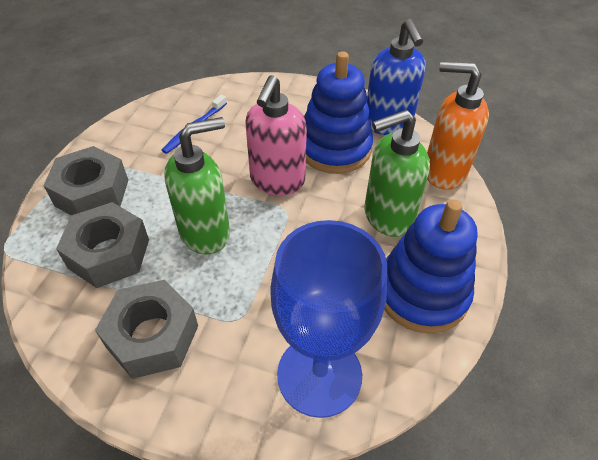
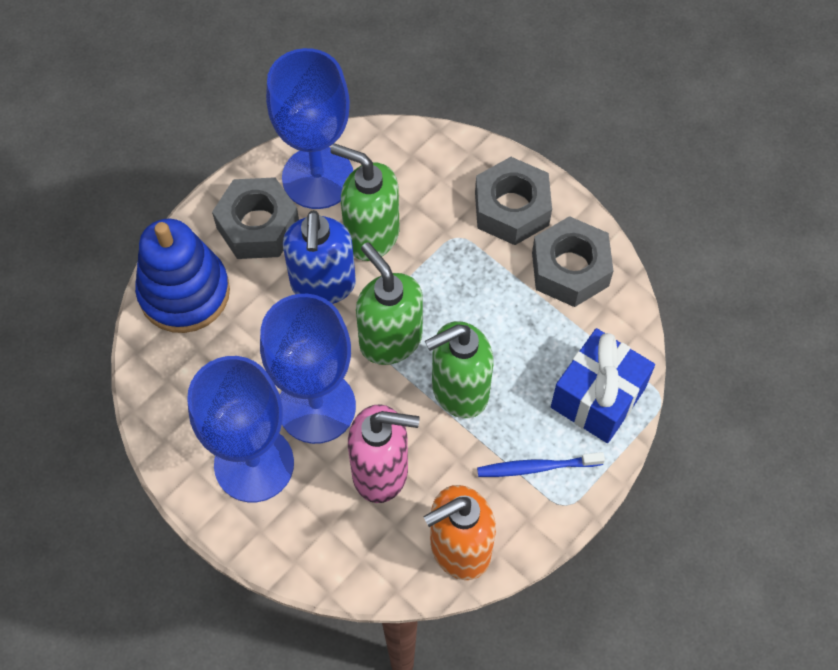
blue gift: none = 0 -> [551,328,655,443] = 1
blue goblet: [270,220,387,418] = 1 -> [187,356,294,502] [260,294,356,444] [266,48,353,209] = 3
blue stacking toy: [304,51,373,174] [384,200,477,333] = 2 -> [135,219,230,333] = 1
green soap dispenser: [164,117,230,254] [364,110,430,237] = 2 -> [330,144,399,261] [356,242,423,365] [425,321,493,418] = 3

